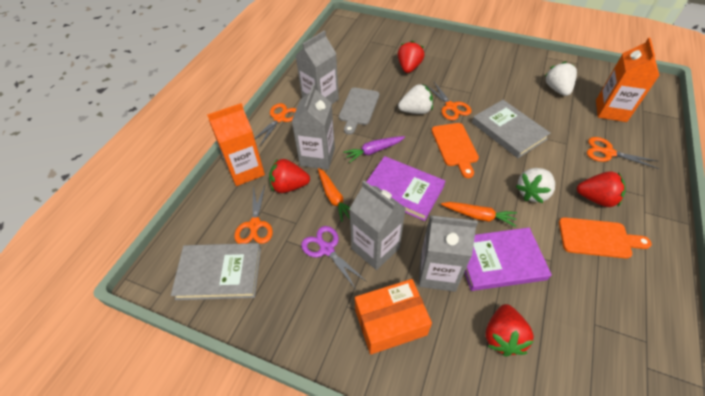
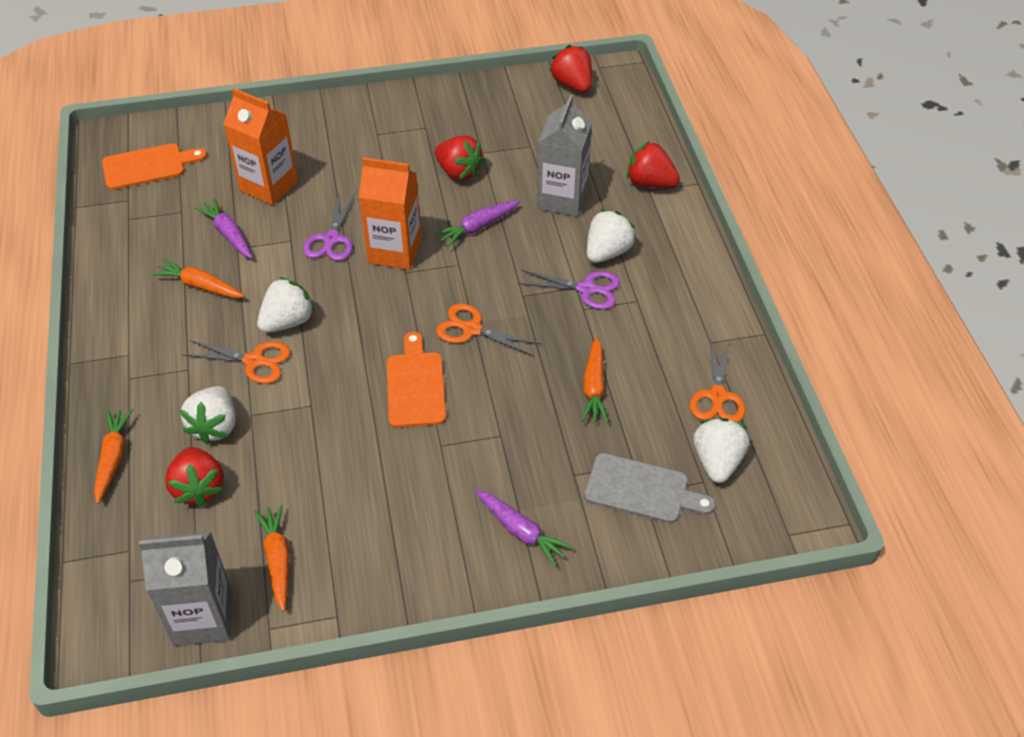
grey book: [171,243,261,300] [472,100,551,158] = 2 -> none = 0
grey carton: [292,84,335,170] [295,31,339,104] [349,181,406,270] [419,215,478,292] = 4 -> [139,532,232,646] [537,95,592,217] = 2
orange box: [355,279,432,354] = 1 -> none = 0
orange carrot: [318,168,350,222] [441,202,517,227] = 2 -> [94,409,133,504] [152,258,245,298] [254,505,289,612] [581,337,608,423] = 4
orange scissors: [234,186,273,244] [254,103,296,146] [425,82,472,120] [587,137,659,169] = 4 -> [183,340,290,384] [436,304,541,356] [690,341,745,422] = 3
purple book: [366,156,445,221] [465,228,552,291] = 2 -> none = 0
purple carrot: [343,136,405,163] = 1 -> [195,198,253,259] [434,200,520,247] [474,489,573,567] = 3
purple scissors: [301,226,367,288] = 1 -> [303,194,355,261] [518,270,620,310] = 2
white strawberry: [398,84,433,114] [516,168,555,203] [544,62,577,96] = 3 -> [180,386,236,445] [257,277,315,333] [587,209,636,263] [693,418,749,483] = 4

